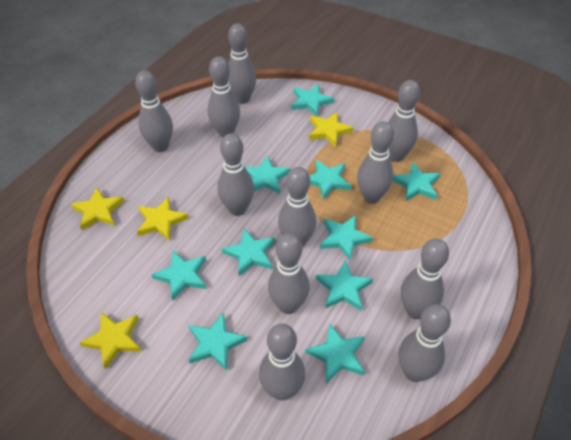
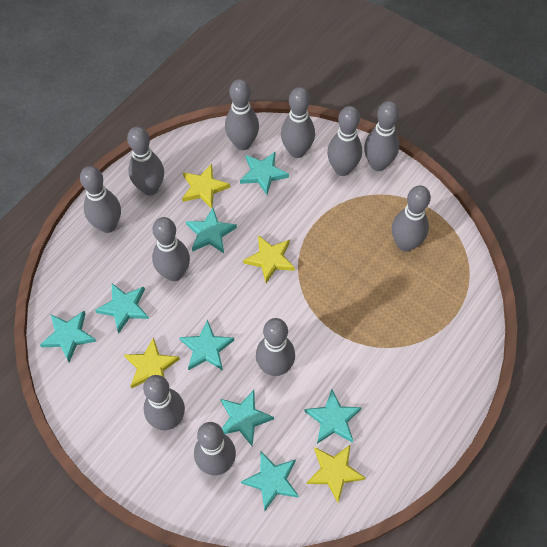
turquoise star: [151,251,206,301] [189,312,247,371] [222,228,275,276] [245,156,291,194] [292,84,334,116] [305,323,365,383] [309,160,351,200] [316,261,373,311] [320,215,373,261] [393,162,441,201] = 10 -> [40,311,97,362] [95,283,149,334] [179,319,234,370] [186,208,237,253] [221,390,274,446] [240,152,289,195] [241,451,299,511] [304,389,362,444] = 8

